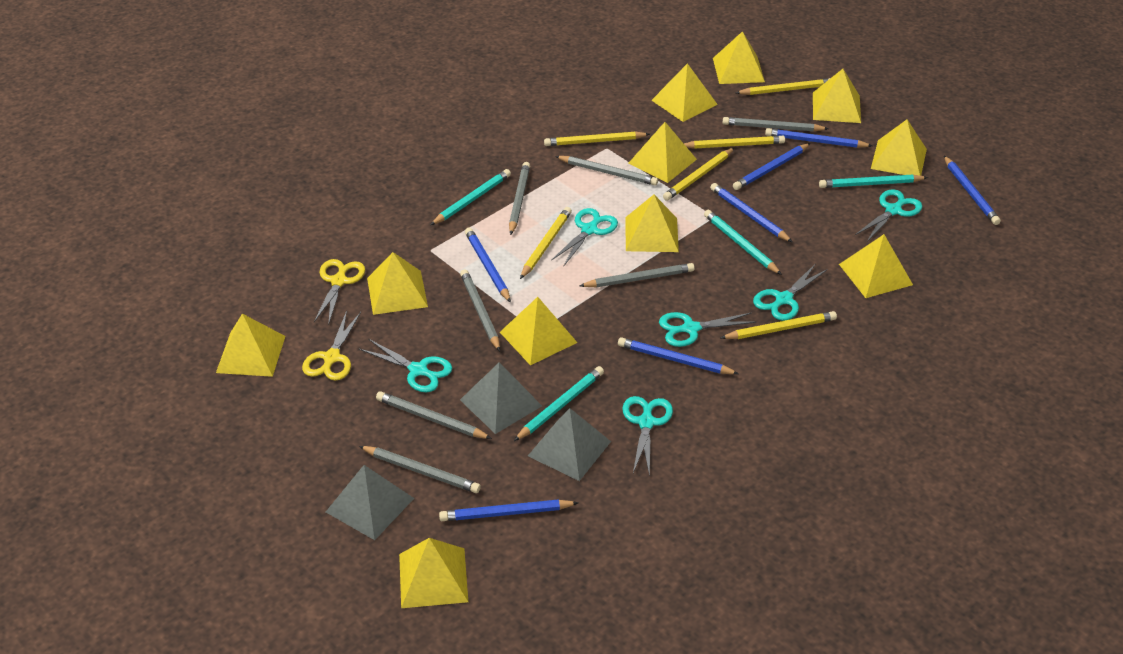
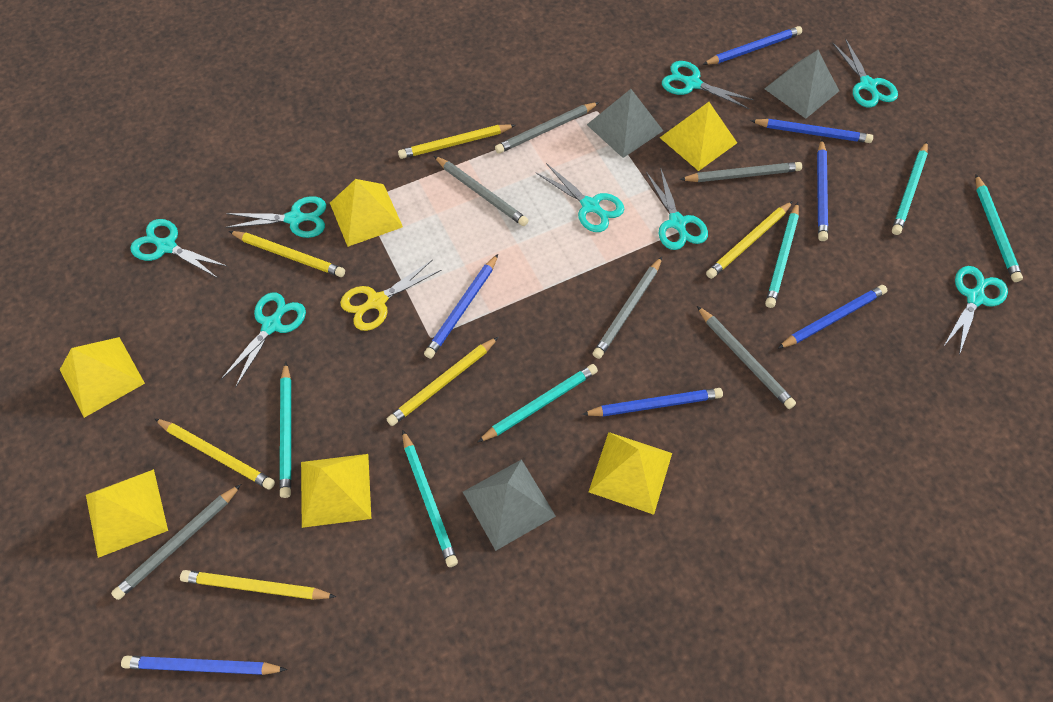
grey pencil: [359,446,481,493] [376,391,492,439] [460,269,500,351] [509,162,530,235] [555,156,658,186] [579,263,695,288] [722,117,829,131] = 7 -> [111,484,241,600] [434,156,529,226] [495,102,599,154] [593,257,662,359] [680,162,802,182] [697,306,796,409] = 6
turquoise pencil: [430,169,511,225] [514,366,604,441] [704,210,782,275] [819,175,928,188] = 4 -> [280,362,291,498] [402,430,458,567] [477,364,598,443] [765,202,799,308] [892,141,928,235] [975,174,1023,282] = 6
turquoise scissors: [359,339,452,392] [551,208,618,266] [622,396,673,476] [659,312,757,347] [753,263,828,321] [855,189,922,242] = 6 -> [130,219,228,278] [220,292,306,388] [225,196,326,238] [536,163,624,232] [646,167,708,250] [662,61,754,109] [833,38,898,108] [944,266,1008,355] = 8
yellow pyramid: [216,314,285,377] [367,252,428,315] [399,538,468,608] [500,297,578,365] [625,195,679,252] [628,122,697,183] [652,63,718,122] [713,31,765,84] [813,69,861,123] [839,234,913,298] [871,120,927,176] = 11 -> [60,337,145,418] [86,469,168,558] [301,454,371,528] [330,179,403,247] [589,432,672,515] [660,102,737,171] = 6
yellow scissors: [302,311,361,380] [314,259,365,325] = 2 -> [340,259,441,331] = 1

